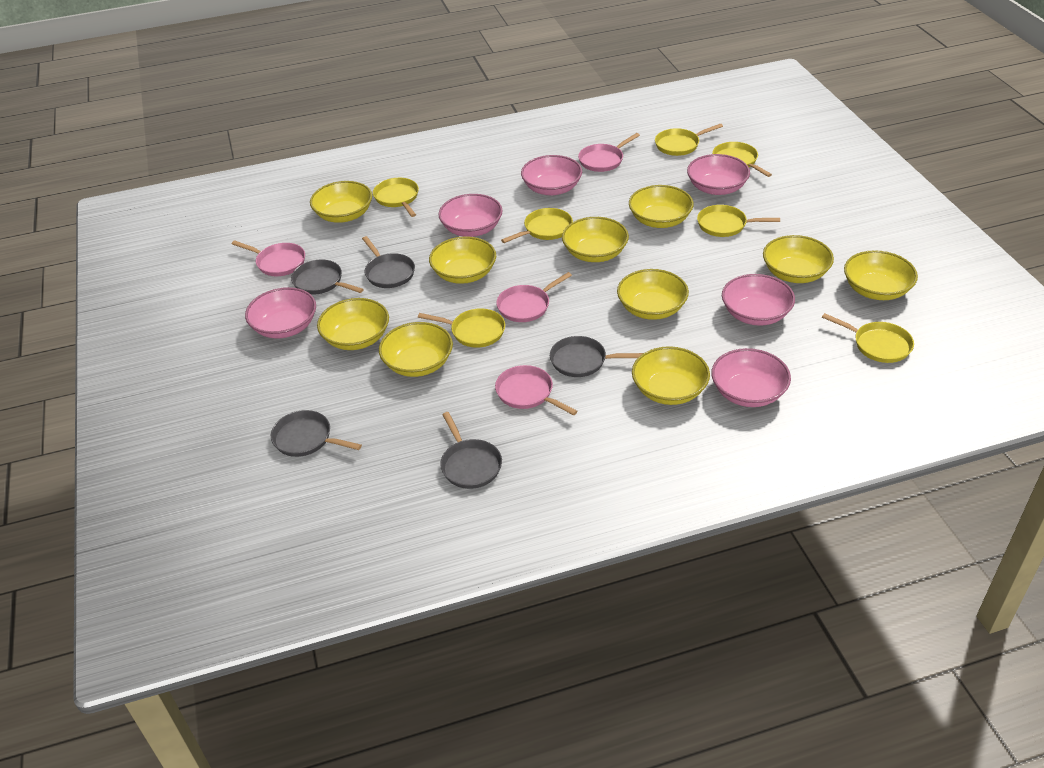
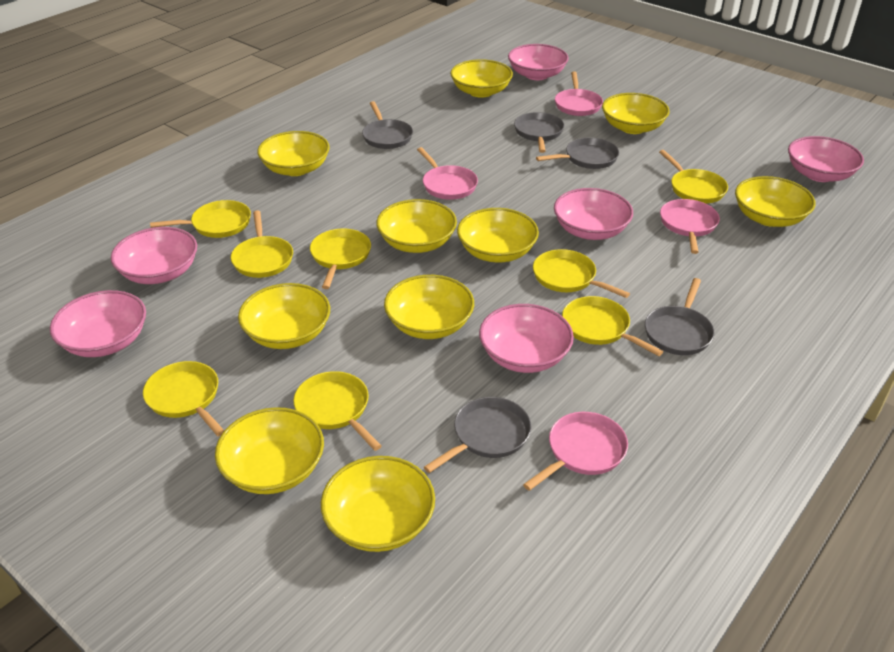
yellow pan: [373,178,419,217] [418,308,505,348] [501,208,573,243] [655,124,723,156] [697,205,780,237] [712,142,772,177] [822,313,914,363] = 7 -> [143,361,225,436] [150,200,251,238] [231,210,293,278] [293,371,382,451] [310,229,371,289] [533,249,630,298] [562,296,663,356] [659,150,728,204] = 8

